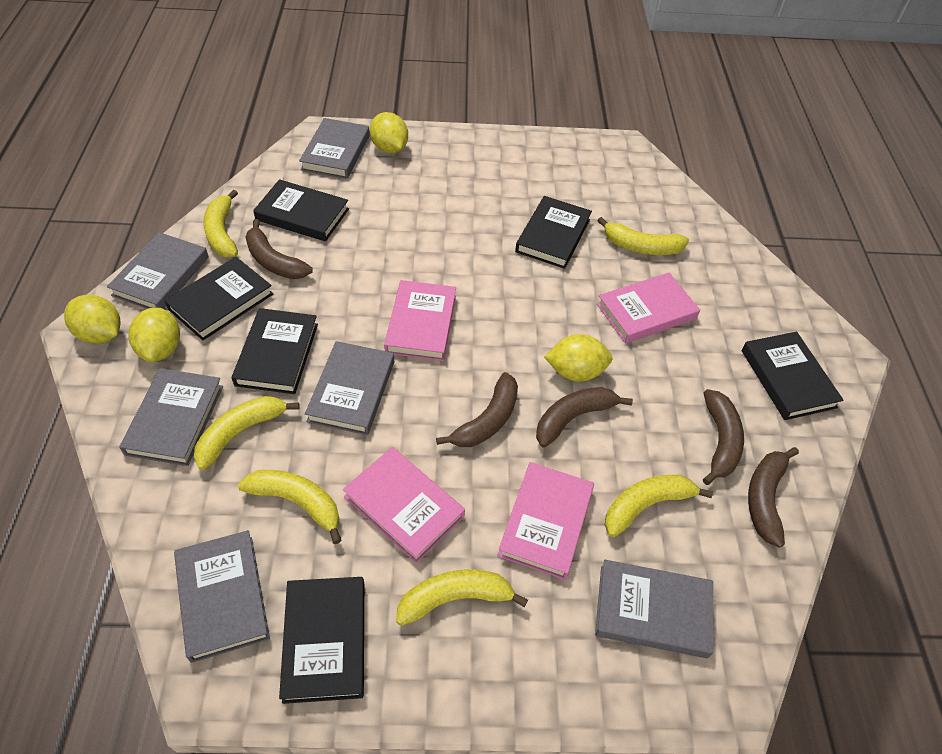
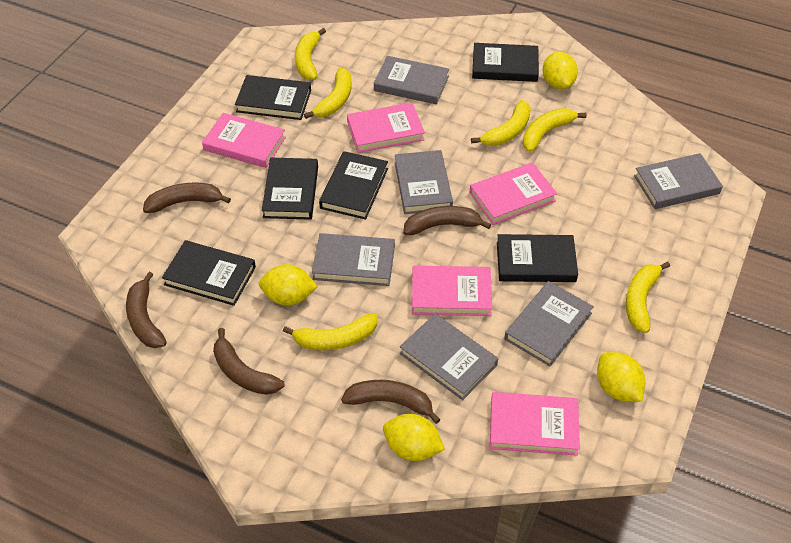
pink book: [343,447,465,563] [384,280,456,361] [498,462,594,580] [597,273,700,343] = 4 -> [202,113,286,168] [347,102,425,153] [412,266,492,316] [470,162,557,225] [490,392,580,456] = 5

